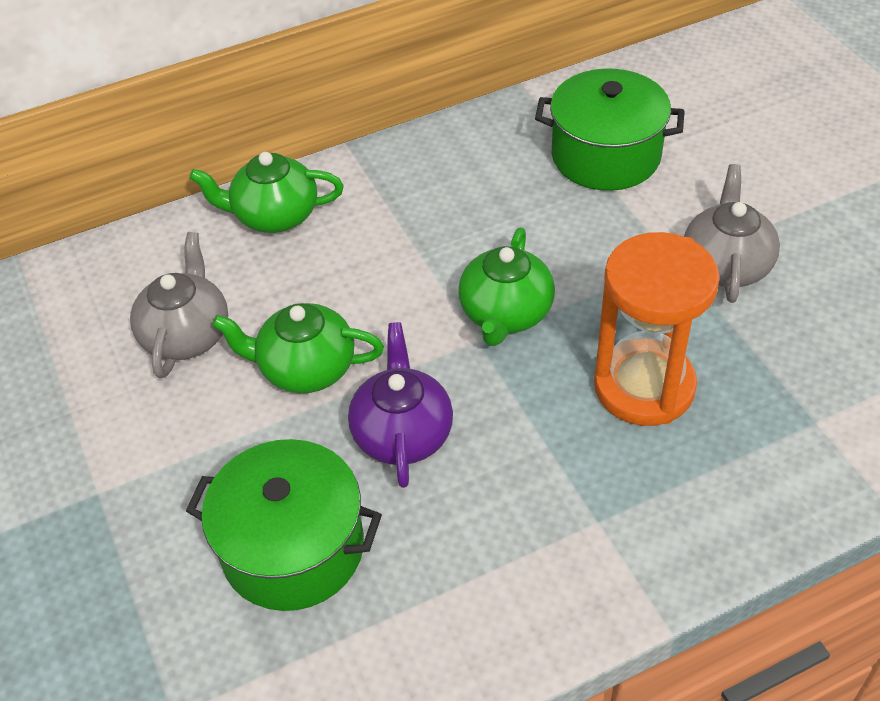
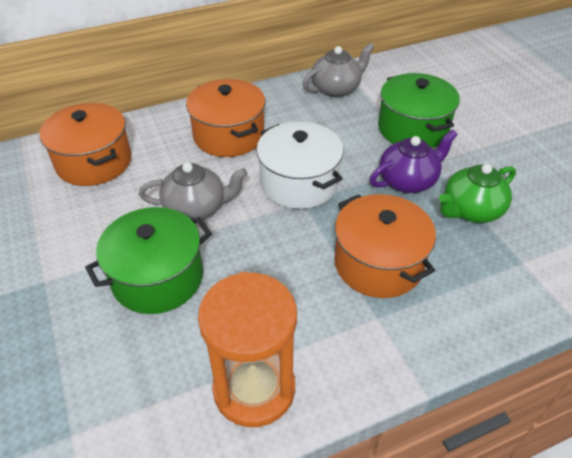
green teapot: [189,152,344,233] [212,303,384,393] [458,228,555,346] = 3 -> [439,164,516,223] = 1
orange pot: none = 0 -> [40,103,132,186] [186,79,265,157] [334,194,436,298] = 3
white pot: none = 0 -> [256,122,343,209] = 1

